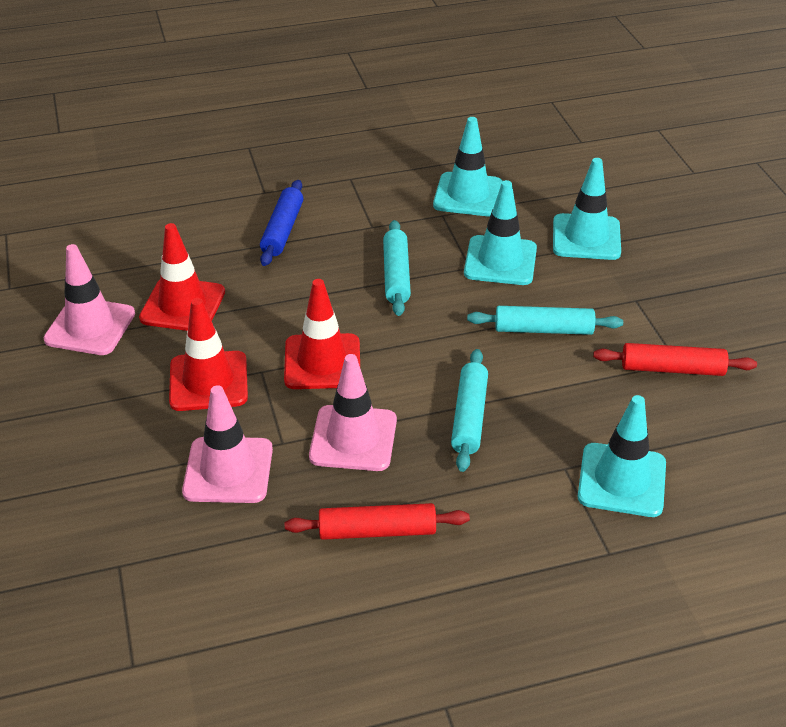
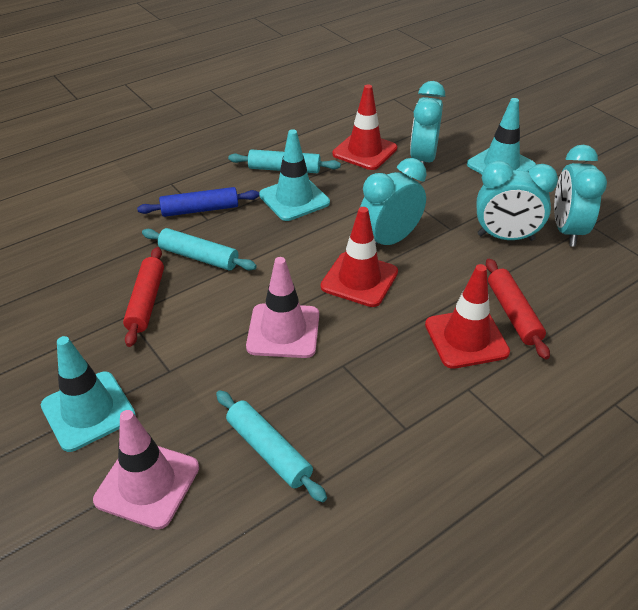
pink traffic cone: [43,244,135,355] [182,385,273,503] [309,354,397,471] = 3 -> [93,410,199,530] [246,257,319,358] = 2
turquoise clock: none = 0 -> [360,158,427,246] [410,81,445,166] [476,160,558,241] [554,145,607,247] = 4
turquoise traffic cone: [433,117,503,216] [464,180,537,285] [553,158,621,260] [578,395,666,517] = 4 -> [41,336,136,452] [259,129,330,221] [467,98,536,174] = 3

